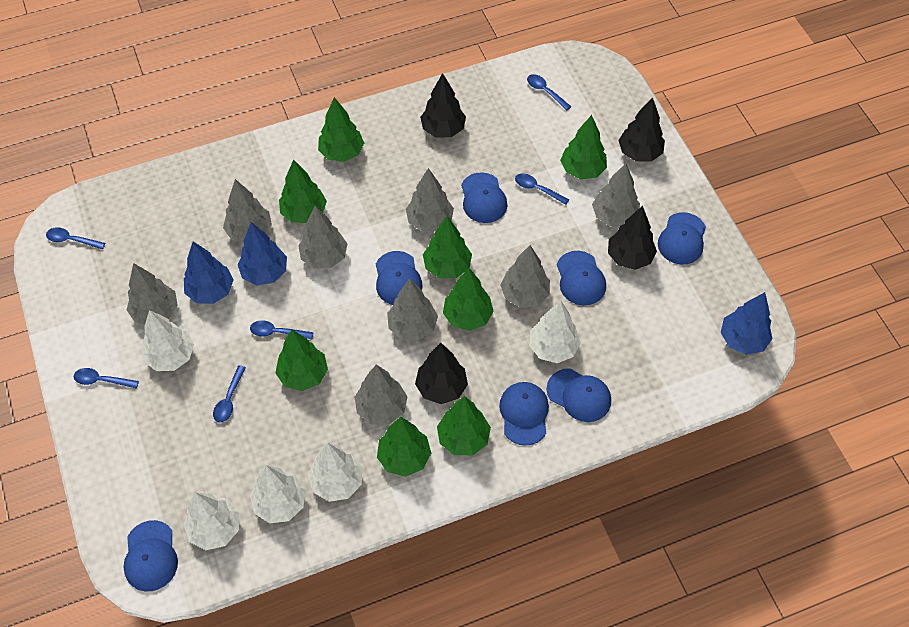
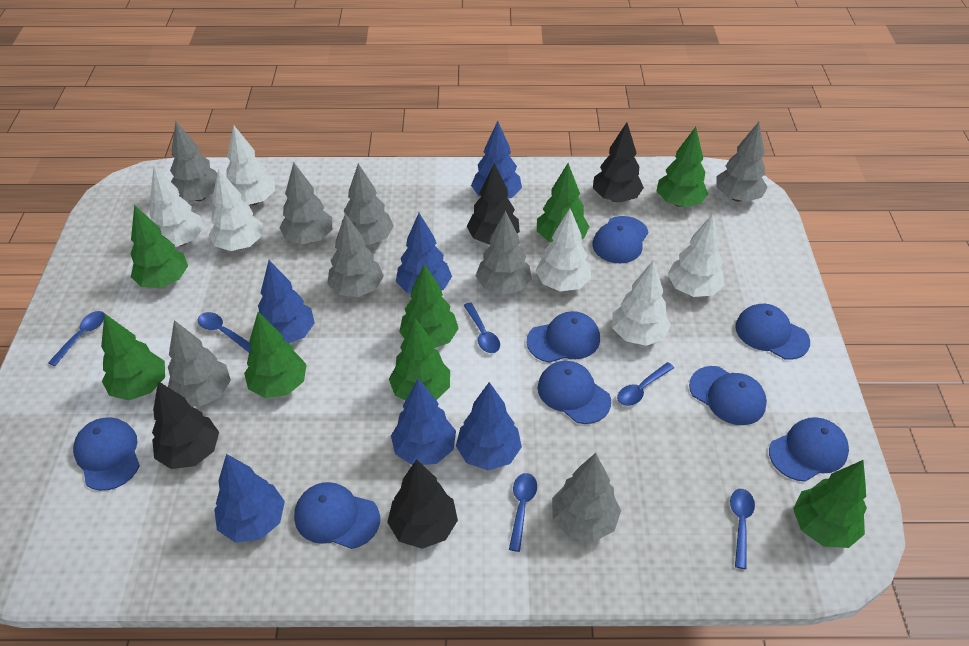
blue cap: [124,520,178,591] [376,251,422,305] [461,172,507,223] [499,382,549,446] [546,368,611,422] [557,251,606,305] [658,212,706,265] = 7 -> [73,417,140,491] [294,482,380,549] [527,311,600,363] [538,361,611,424] [593,216,648,263] [689,366,767,425] [735,304,810,360] [769,417,849,482] = 8
blue tree: [184,242,234,304] [238,222,287,285] [721,292,772,355] = 3 -> [214,454,285,543] [258,260,315,343] [391,378,456,465] [396,213,452,294] [456,382,522,470] [471,121,522,199] = 6
white tree: [142,310,194,371] [183,492,239,550] [250,465,306,523] [308,443,362,502] [529,301,581,363] = 5 -> [149,166,204,247] [209,169,263,251] [226,125,275,205] [536,209,591,291] [612,260,671,346] [668,214,725,297] = 6

